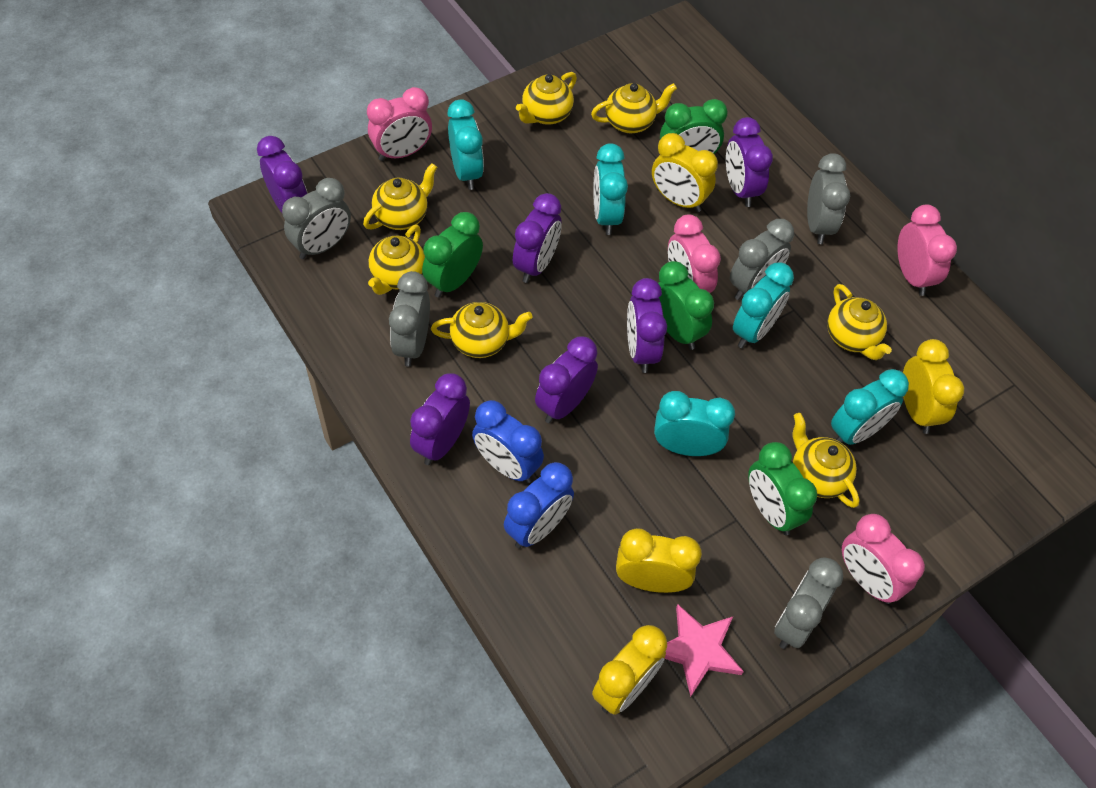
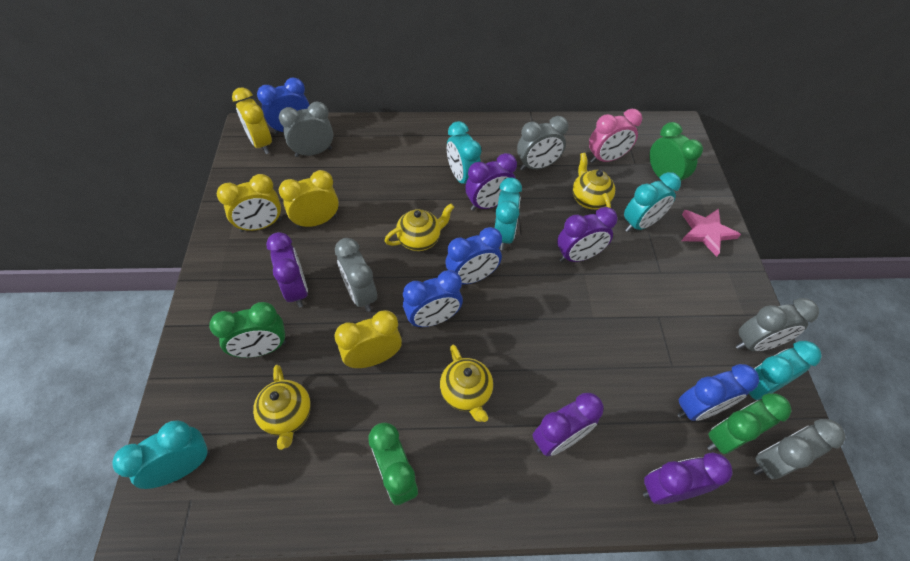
blue clock: [472,400,544,483] [504,462,574,548] = 2 -> [257,78,309,135] [403,270,463,327] [445,227,502,284] [677,364,759,421] = 4
pink clock: [367,87,432,161] [668,214,721,293] [842,514,925,604] [897,204,957,296] = 4 -> [589,109,642,163] = 1
purple clock: [257,136,308,213] [410,373,470,465] [513,193,561,283] [535,336,598,423] [627,278,667,373] [726,117,773,207] = 6 -> [266,232,308,307] [465,153,517,211] [533,393,604,456] [557,207,618,262] [643,452,733,504] = 5
yellow teapot: [363,163,437,230] [368,225,425,295] [431,302,533,358] [516,72,577,125] [591,83,677,133] [793,413,860,508] [827,284,892,360] = 7 -> [253,365,311,450] [385,203,454,251] [440,345,493,422] [572,153,615,210] = 4

